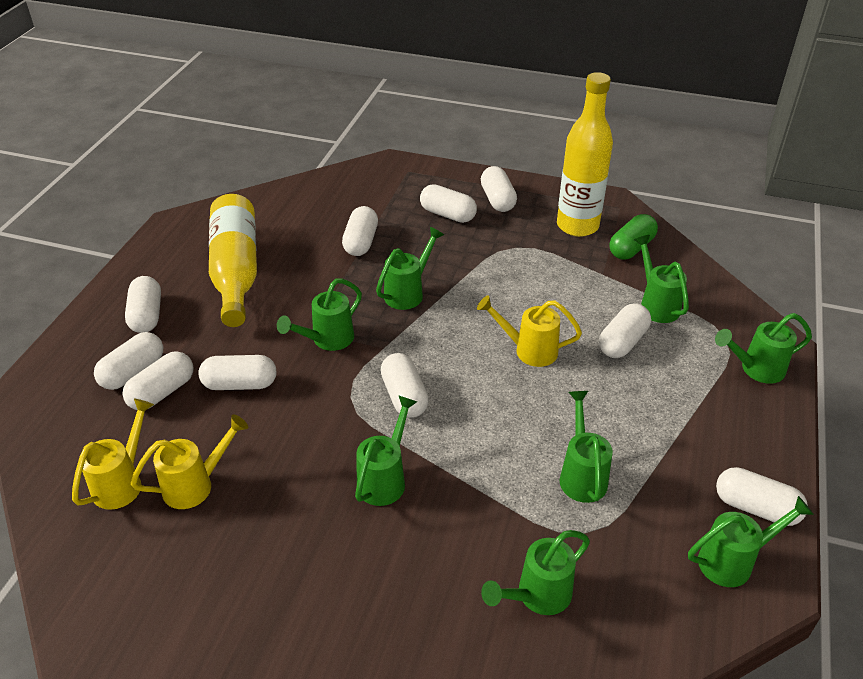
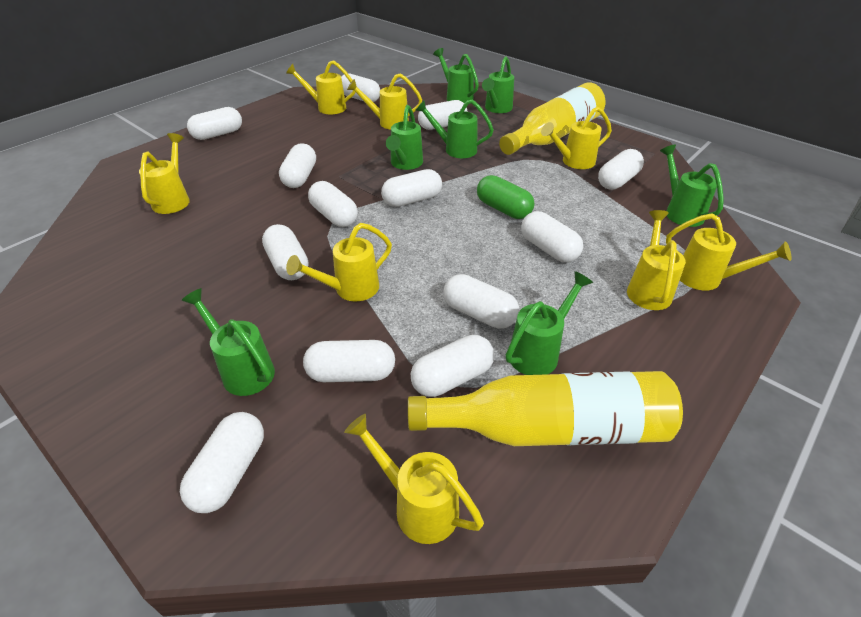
green watering can: [277,278,362,351] [355,395,417,506] [376,227,444,310] [481,530,590,615] [560,391,613,503] [634,235,689,323] [688,496,814,587] [715,313,812,384] = 8 -> [182,288,275,396] [386,105,423,170] [415,99,494,158] [433,48,479,104] [482,56,514,113] [506,271,593,375] [660,144,724,227] = 7
white capsule: [94,332,163,390] [122,351,194,410] [125,276,161,333] [198,355,276,390] [342,206,378,256] [381,353,429,418] [420,184,477,223] [481,166,517,212] [599,303,651,358] [716,467,808,526] = 10 -> [180,412,264,513] [187,107,242,140] [262,224,308,280] [279,143,316,188] [303,340,395,382] [308,181,358,227] [341,73,380,102] [381,169,442,207] [411,335,494,397] [418,100,467,130] [443,274,519,329] [521,211,583,262] [598,149,644,190] = 13
yellow watering can: [72,398,154,510] [131,415,248,509] [477,295,582,367] = 3 -> [139,133,190,214] [286,60,356,114] [286,223,392,301] [344,414,484,544] [347,73,422,130] [541,107,612,169] [627,210,686,310] [666,213,791,291] = 8

